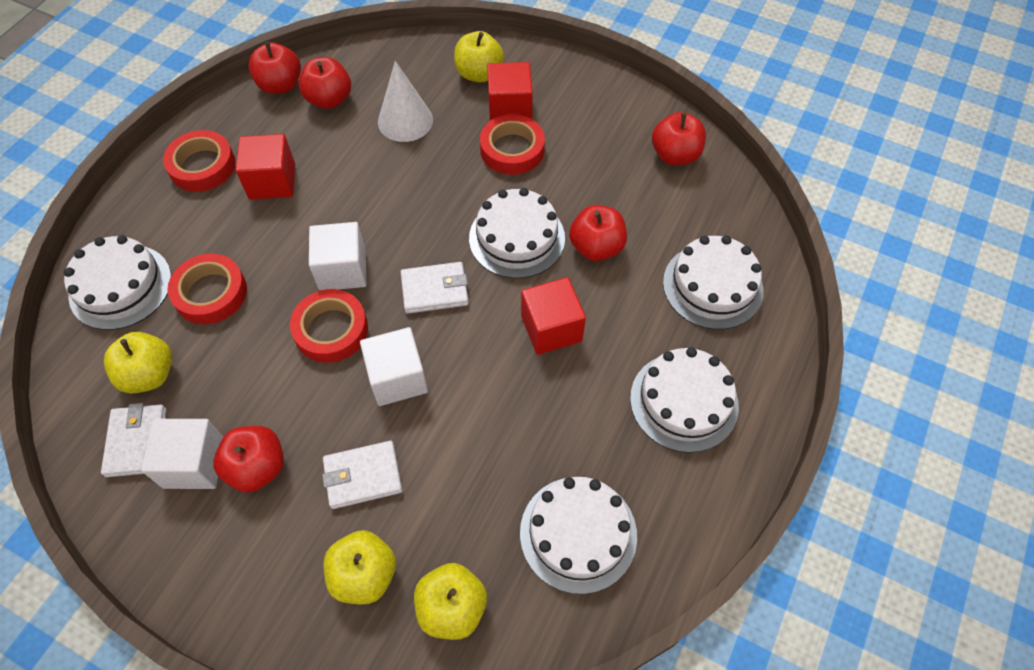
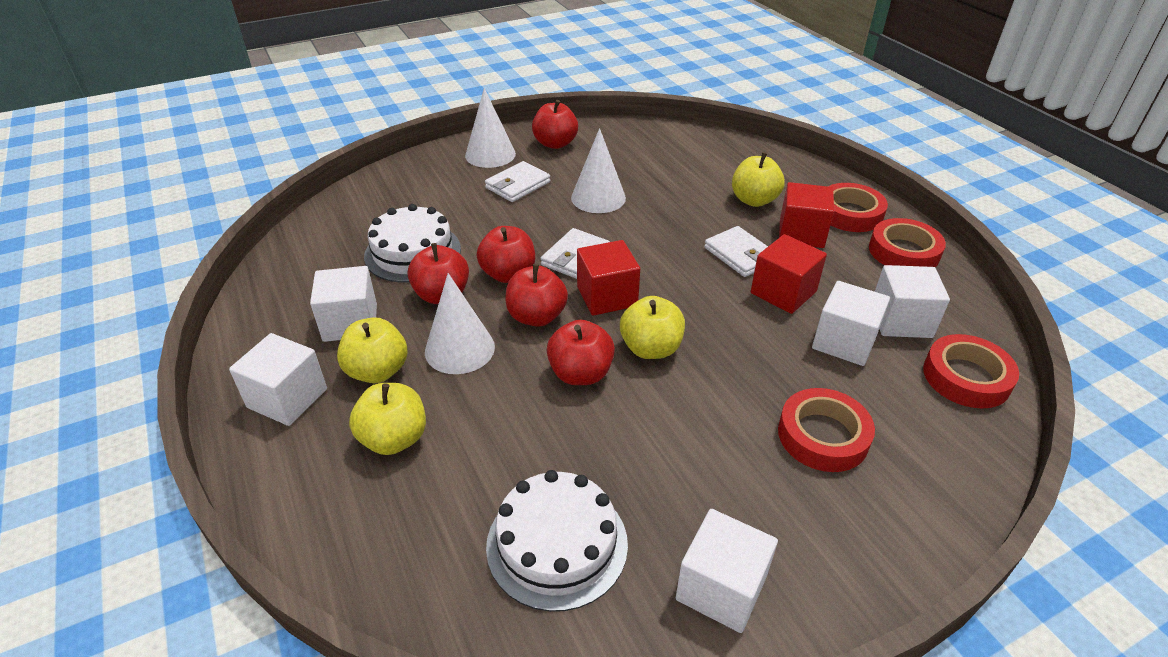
white cake: [64,235,171,330] [469,188,565,278] [520,477,637,594] [630,347,739,453] [663,235,763,330] = 5 -> [364,204,461,283] [486,470,628,612] = 2
white cone: [378,61,433,142] = 1 -> [425,273,495,374] [465,88,516,168] [571,128,626,213] = 3
white cube: [141,419,223,489] [309,222,367,291] [360,327,428,406] = 3 -> [229,333,327,426] [310,266,377,342] [676,509,778,633] [812,281,890,366] [875,265,950,338] = 5

